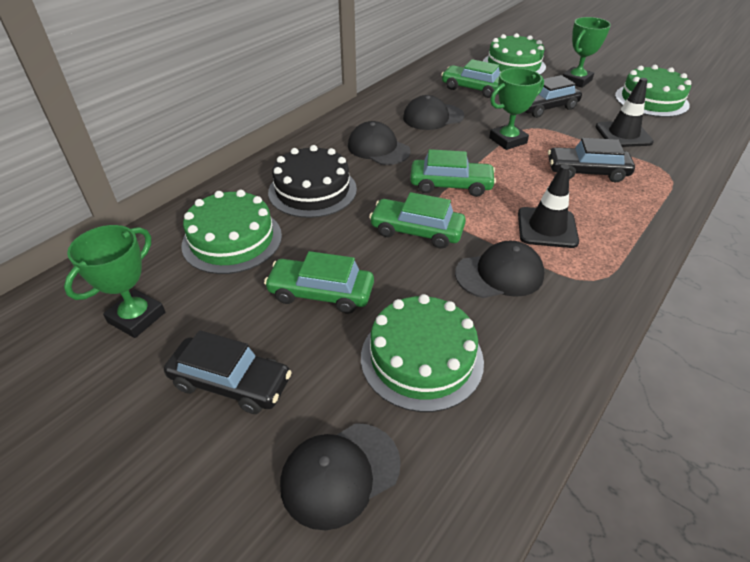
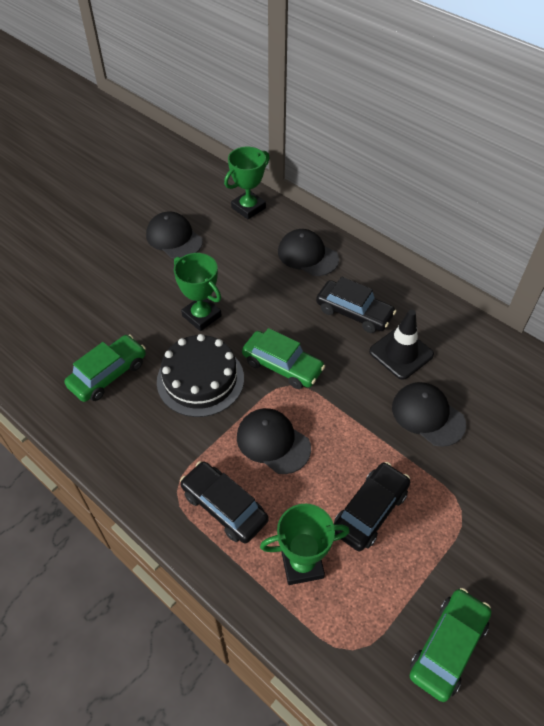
black traffic cone: [518,164,579,248] [595,78,654,147] = 2 -> [369,310,434,380] = 1
green cake: [181,190,282,274] [361,294,484,412] [483,33,546,75] [615,65,691,117] = 4 -> none = 0
green car: [264,251,374,313] [369,192,466,249] [410,149,496,197] [441,59,500,98] = 4 -> [64,335,146,402] [242,328,325,389] [410,588,491,702] = 3

